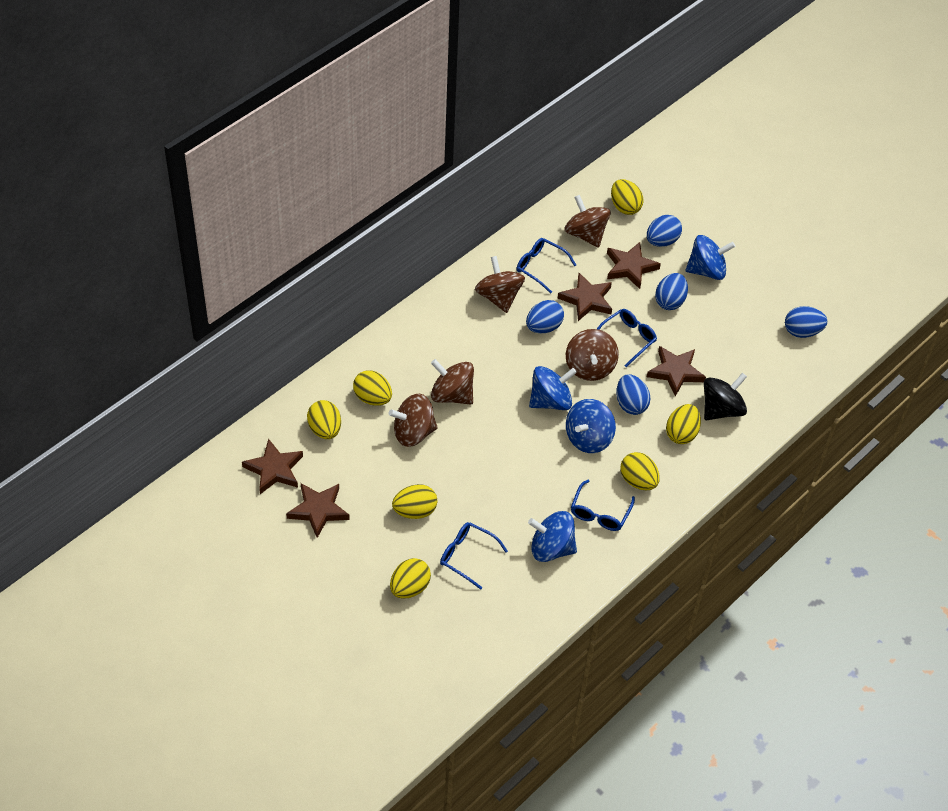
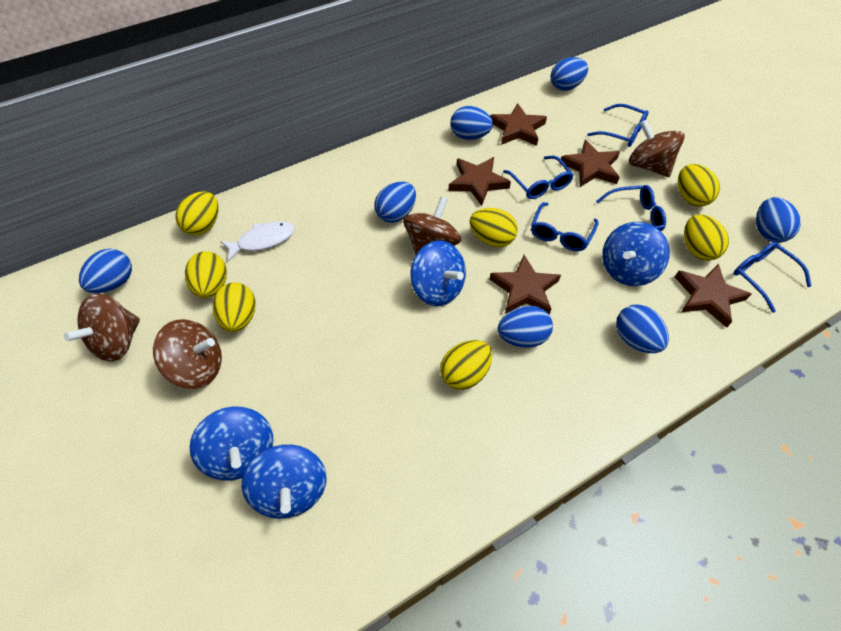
black spinning top: [704,373,747,420] = 1 -> none = 0
blue egg: [526,300,564,333] [616,374,651,415] [647,215,682,247] [655,273,688,310] [785,306,827,338] = 5 -> [79,249,132,293] [374,182,416,223] [450,106,493,140] [498,306,553,348] [550,57,588,91] [616,304,669,353] [756,197,801,243] = 7
blue glasses: [440,522,508,590] [516,238,576,293] [571,480,635,531] [597,309,657,367] = 4 -> [503,156,574,199] [531,202,599,251] [587,104,649,147] [596,185,666,231] [734,241,812,313] = 5
brown spinning top: [389,394,438,447] [431,359,474,405] [475,256,525,313] [564,195,611,248] [566,329,619,381] = 5 -> [64,293,140,362] [153,319,222,389] [403,197,461,254] [629,120,685,177] = 4
white fish: none = 0 -> [221,221,295,262] = 1

